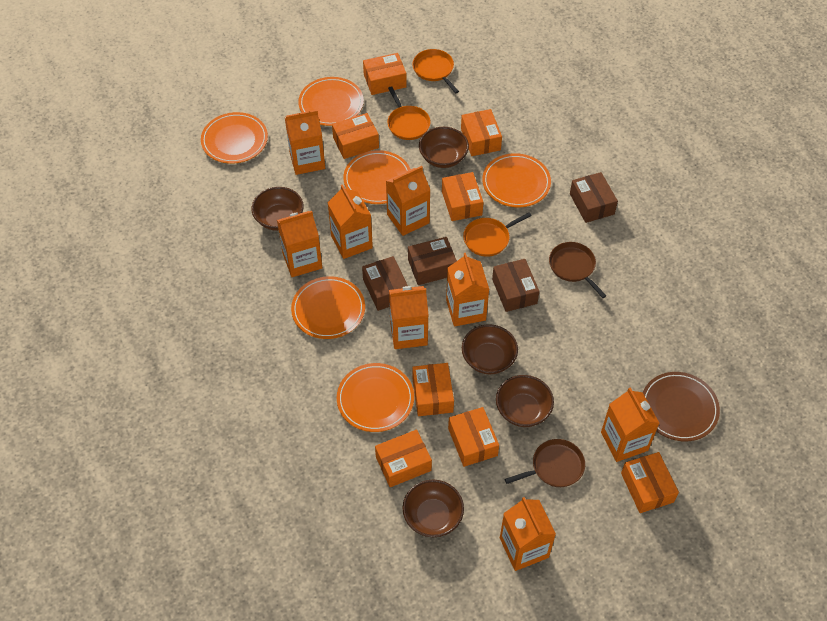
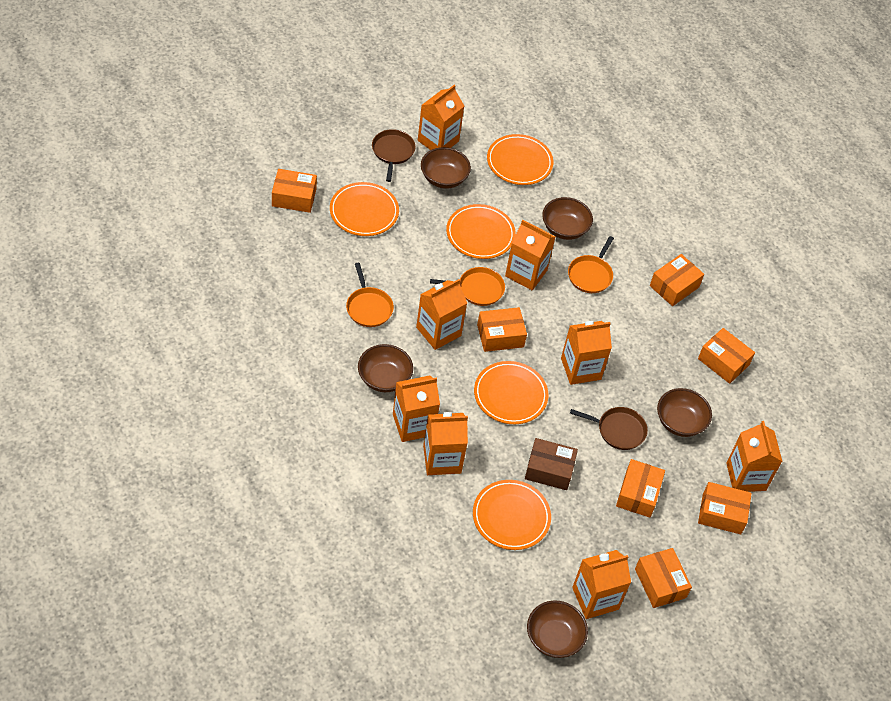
brown box: [362,256,408,311] [408,237,457,285] [492,259,540,312] [570,172,618,223] = 4 -> [525,438,578,490] = 1
brown plate: [643,372,720,441] = 1 -> none = 0
orange box: [332,113,379,159] [363,53,407,95] [375,430,432,487] [412,363,454,416] [442,172,484,221] [448,407,499,467] [461,109,502,156] [621,452,679,513] = 8 -> [272,169,317,213] [477,307,527,352] [616,459,665,518] [635,548,692,608] [650,254,704,306] [698,328,755,384] [698,482,752,534] = 7
orange plate: [201,112,268,164] [291,276,365,339] [298,77,364,126] [337,363,414,432] [343,150,411,204] [482,153,551,207] = 6 -> [330,182,399,236] [446,204,516,259] [473,480,551,550] [474,361,548,424] [487,134,553,185] = 5

